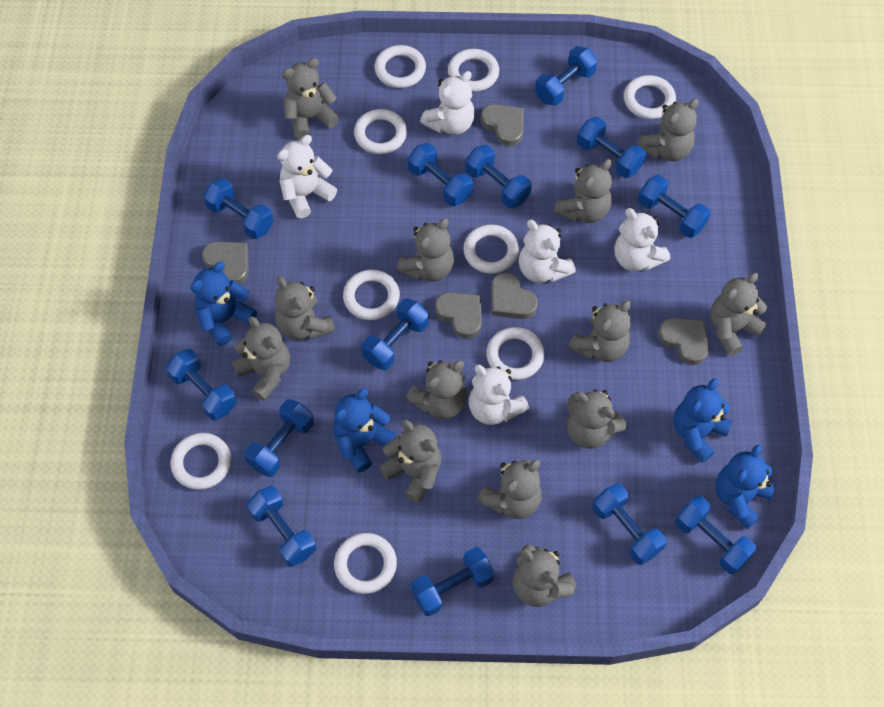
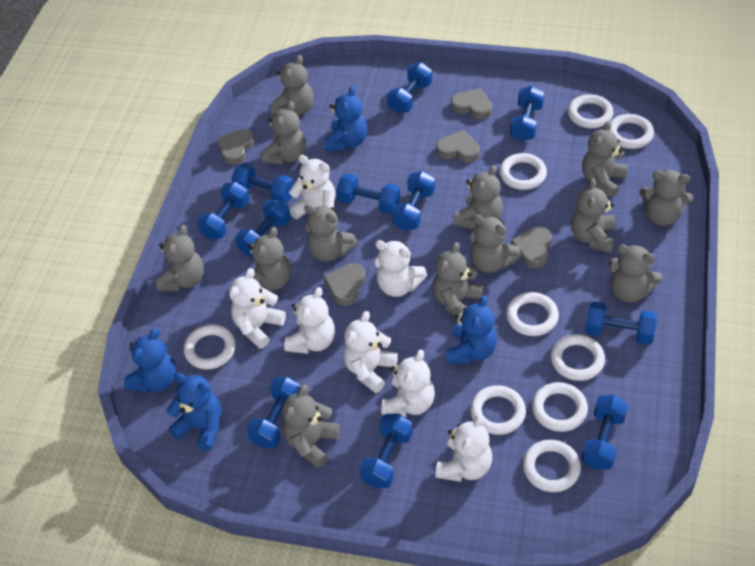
blue dumbbell: [166,349,237,420] [203,178,274,239] [244,399,314,477] [246,486,317,567] [361,298,429,370] [408,143,473,206] [411,547,495,616] [465,145,532,208] [535,46,597,106] [577,117,646,178] [592,483,666,565] [638,175,711,238] [675,496,757,574] = 13 -> [197,182,249,240] [231,162,294,203] [235,199,291,256] [247,377,301,448] [336,173,400,214] [359,414,413,488] [387,62,432,114] [392,171,435,231] [510,85,544,141] [581,395,628,469] [585,302,657,345] = 11
white teddy bear: [277,135,337,218] [420,71,475,135] [469,364,529,425] [519,219,576,283] [614,208,670,272] = 5 -> [229,268,286,349] [284,287,335,354] [289,155,335,219] [344,311,398,393] [375,240,427,297] [381,349,435,417] [435,414,492,482] = 7

